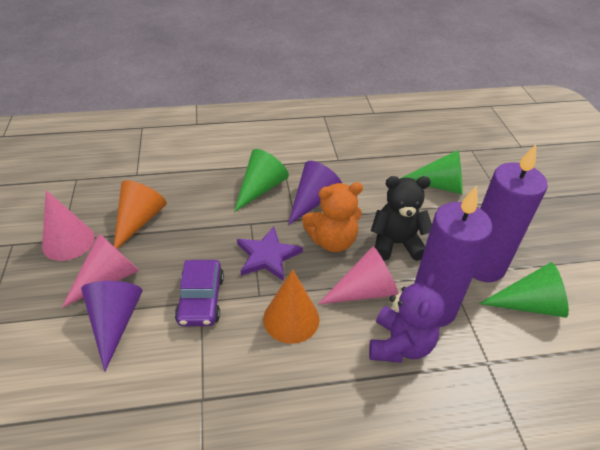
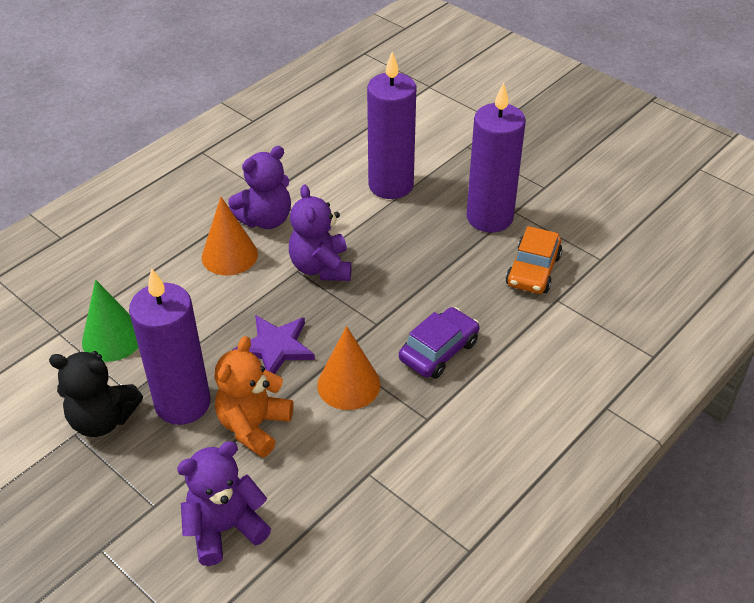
green cone: [234,149,289,212] [399,150,463,194] [479,262,569,318] = 3 -> [82,279,139,362] = 1
orange car: none = 0 -> [506,226,562,294] = 1
pink cone: [42,190,95,261] [61,234,139,308] [318,246,399,305] = 3 -> none = 0
purple candle: [414,185,492,327] [473,144,548,282] = 2 -> [129,268,211,425] [367,52,416,199] [467,82,526,232] = 3
purple cone: [81,281,142,372] [288,161,342,225] = 2 -> none = 0
purple teddy bear: [369,272,444,363] = 1 -> [177,441,271,566] [228,146,291,229] [289,185,351,281] = 3

